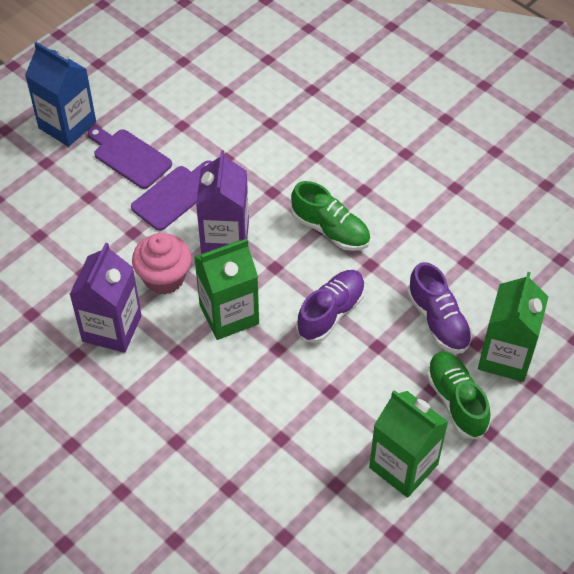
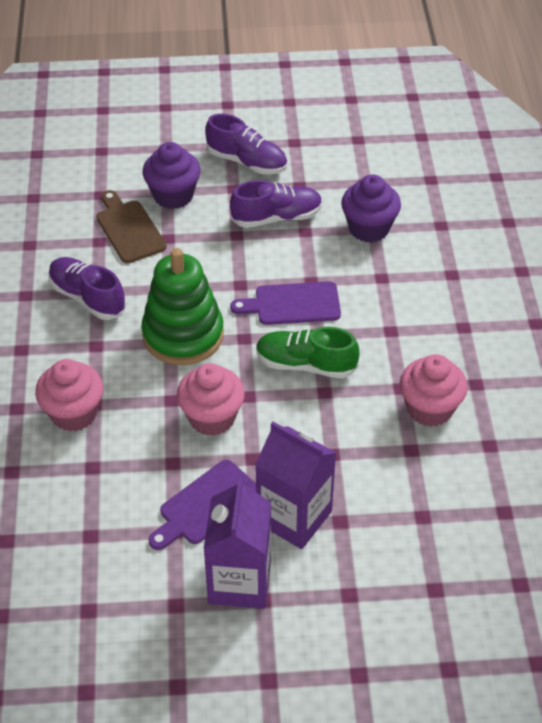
blue carton: [25,42,96,147] = 1 -> none = 0
brown cutting board: none = 0 -> [96,190,167,263] = 1
green carton: [194,239,259,340] [369,390,448,498] [478,272,548,382] = 3 -> none = 0
green shoe: [291,181,370,251] [426,352,490,439] = 2 -> [256,326,359,378] = 1
green stacking toy: none = 0 -> [141,248,224,365] = 1
pink cupcake: [132,233,191,295] = 1 -> [35,359,103,432] [177,363,245,436] [400,354,468,427] = 3
purple cupcake: none = 0 -> [142,142,201,209] [341,174,401,243] = 2
purple shoe: [296,270,366,343] [407,262,472,353] = 2 -> [48,257,127,320] [205,114,287,174] [230,180,323,228] = 3

